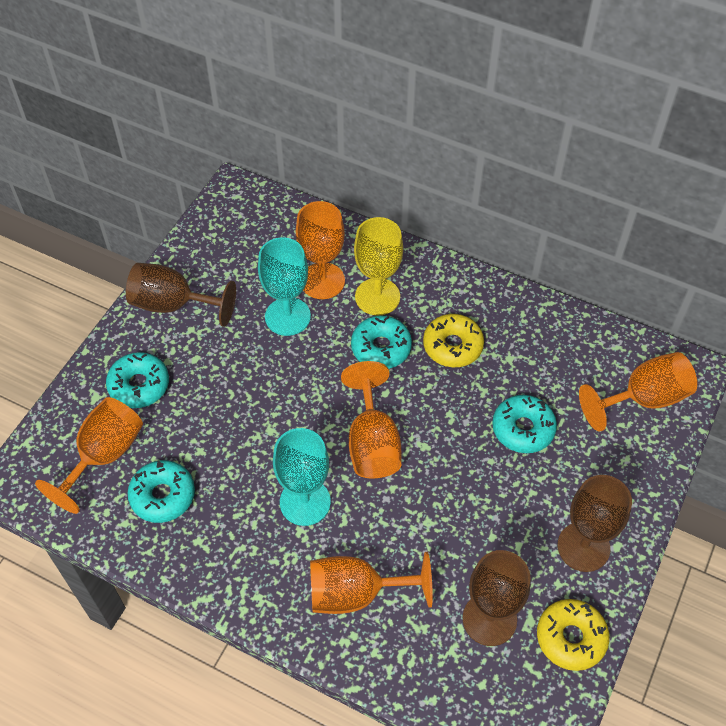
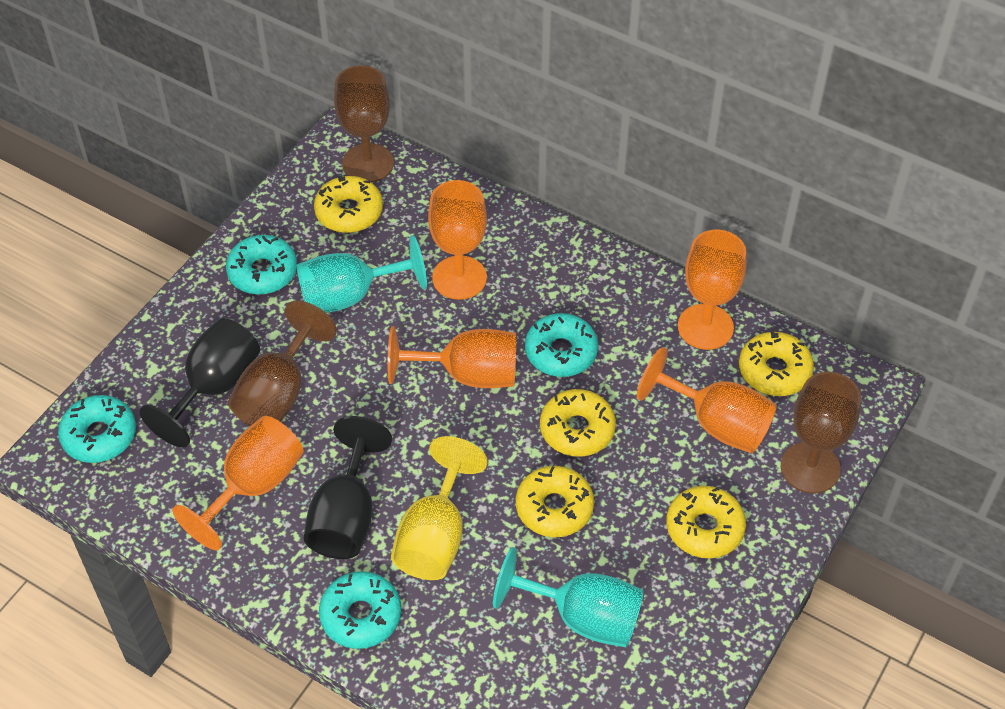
black goblet: none = 0 -> [139,318,260,447] [304,416,392,559] = 2
yellow donut: [423,314,484,367] [537,599,610,671] = 2 -> [314,176,383,233] [516,466,594,537] [540,389,616,457] [666,486,746,558] [739,331,814,396] = 5

